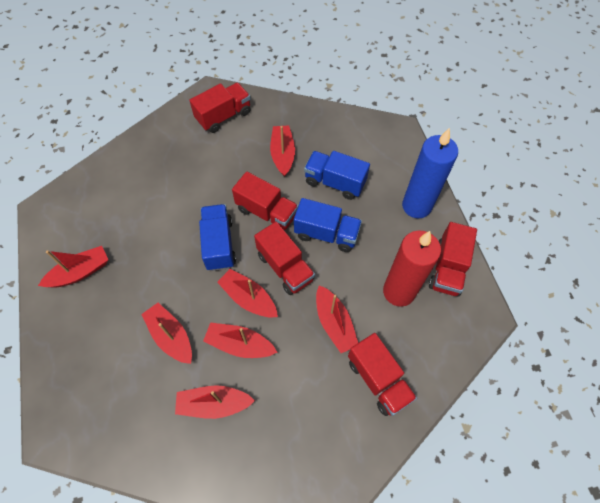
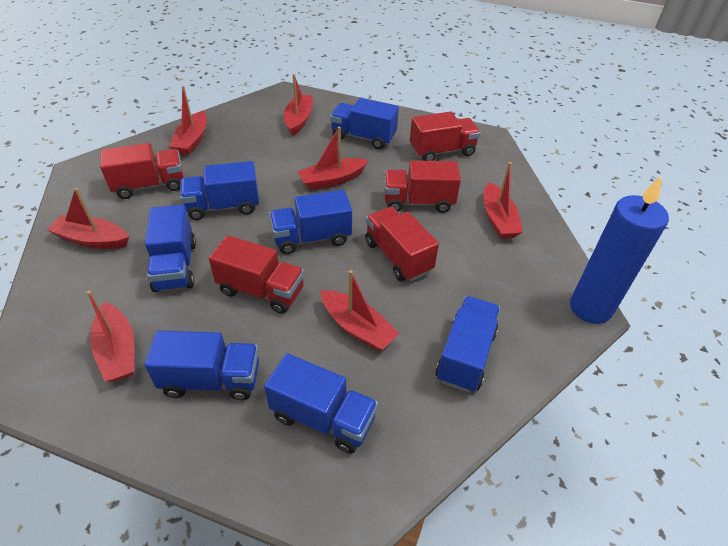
blue truck: [199,204,236,271] [294,198,362,252] [304,151,370,200] = 3 -> [145,205,196,292] [145,330,259,400] [180,161,259,220] [264,353,378,454] [269,190,352,254] [330,98,399,149] [435,296,500,393] = 7
red candle: [383,230,441,307] = 1 -> none = 0

